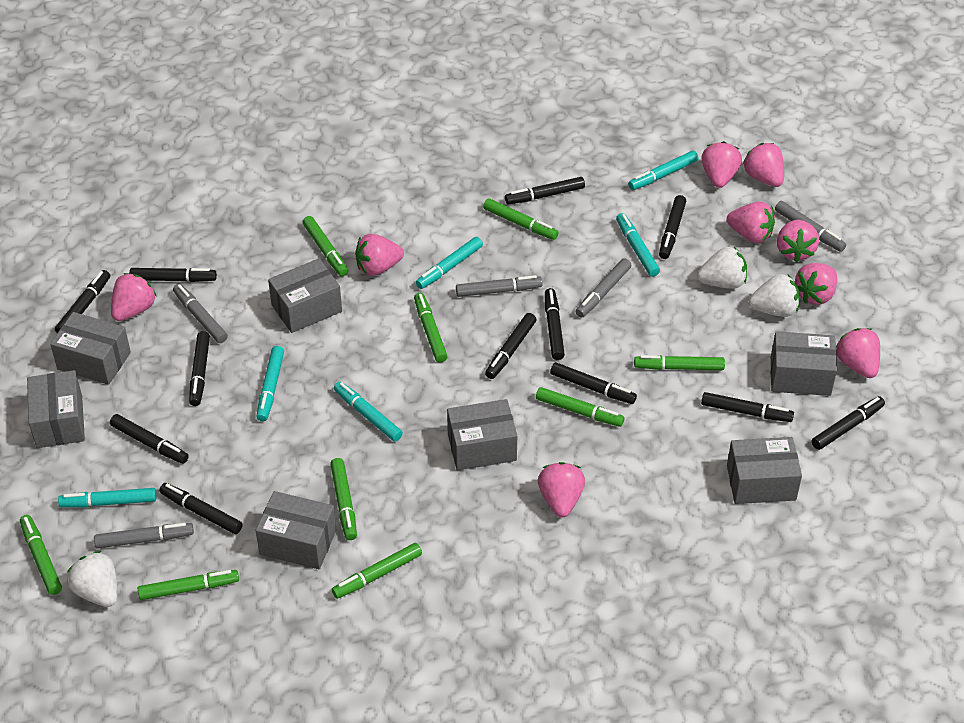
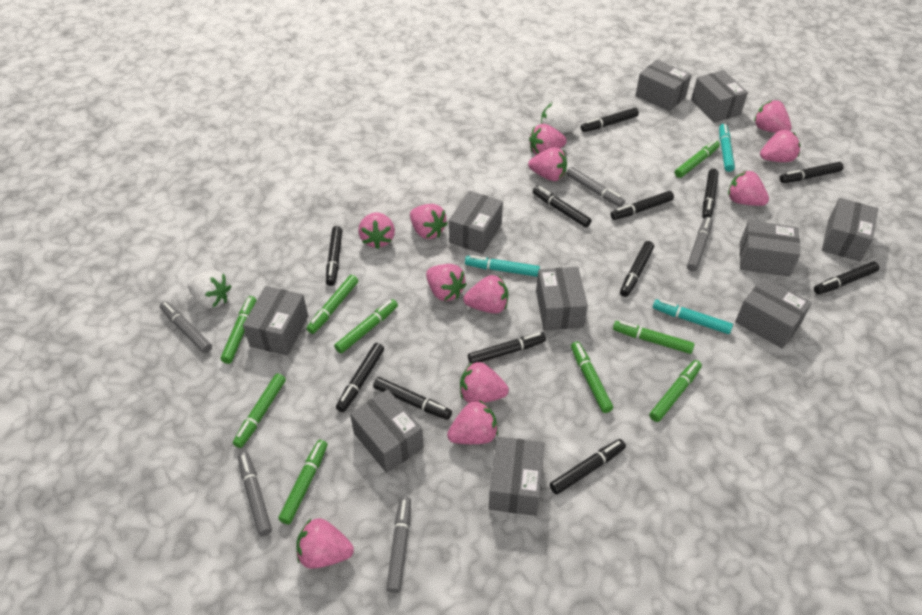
grey box: [27,370,85,448] [50,312,131,385] [256,491,336,569] [268,258,342,333] [447,399,517,470] [727,437,802,504] [771,331,837,396] = 7 -> [243,286,308,356] [350,389,424,473] [449,191,503,254] [489,437,544,516] [536,267,588,330] [635,59,691,111] [691,70,748,123] [735,277,812,349] [740,220,801,277] [822,198,878,262] = 10
pink strawberry: [111,273,156,321] [355,234,404,276] [538,462,585,517] [701,141,742,188] [727,201,775,243] [743,143,784,187] [777,220,819,262] [795,263,837,305] [836,328,880,378] = 9 -> [296,518,354,569] [358,212,395,249] [410,204,448,239] [426,264,467,301] [447,400,498,444] [460,362,509,403] [463,275,508,314] [528,147,567,181] [529,124,567,155] [728,170,769,206] [754,100,791,133] [760,130,800,162] = 12
turquoise marker: [58,488,156,507] [256,346,284,422] [334,381,403,441] [416,237,483,289] [616,213,660,277] [628,151,699,190] = 6 -> [465,255,540,277] [653,299,733,334] [719,124,735,172] = 3
white strawberry: [67,551,117,607] [697,247,747,289] [749,274,800,317] = 3 -> [188,270,231,308] [541,102,577,133] = 2

